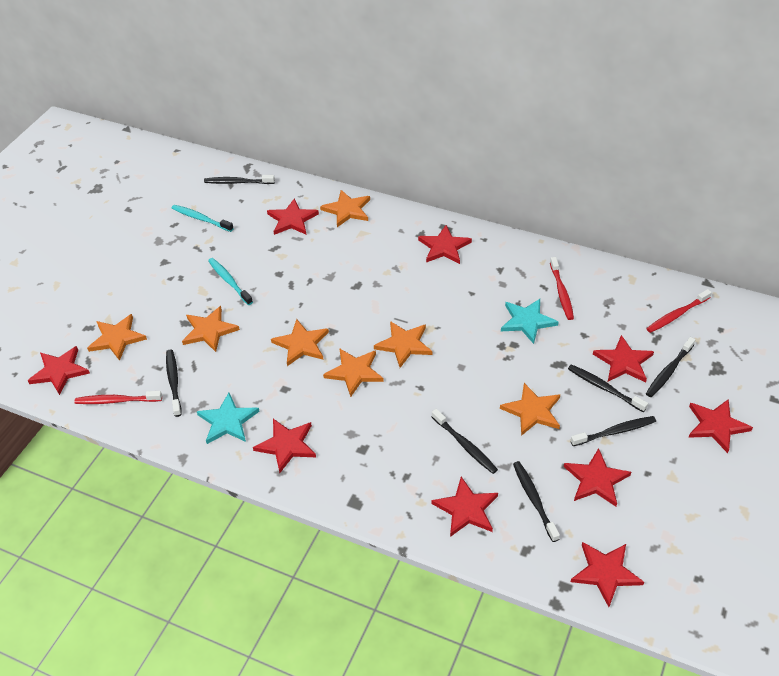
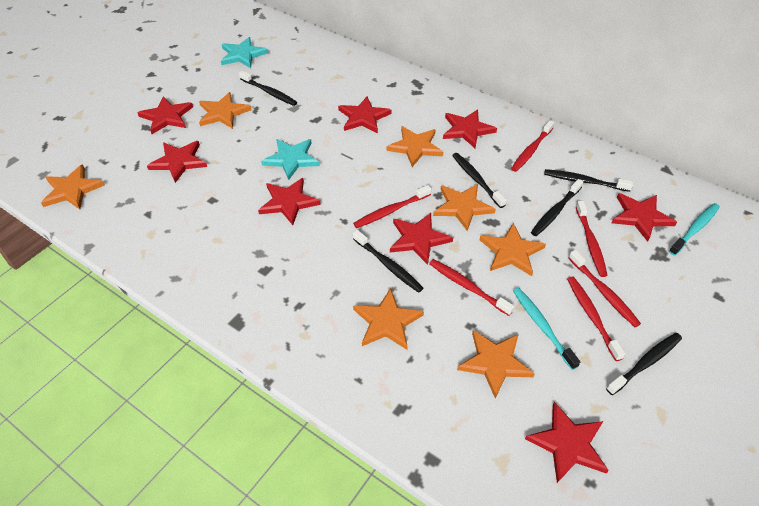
black toothbrush: [166,349,182,417] [204,175,275,184] [432,409,498,474] [513,461,560,542] [568,364,648,412] [570,416,656,446] [646,337,695,397] = 7 -> [239,71,297,106] [353,230,423,293] [452,153,507,208] [531,179,583,236] [544,169,633,192] [606,333,682,395] = 6
red star: [28,346,90,395] [253,419,316,473] [267,198,319,235] [418,225,472,264] [432,477,498,537] [564,448,631,506] [571,542,644,607] [593,335,654,382] [688,399,753,453] = 9 -> [137,96,193,134] [147,141,207,183] [258,178,321,225] [338,96,392,133] [390,213,453,265] [443,110,497,148] [525,402,609,483] [611,193,677,242] = 8
red toothbrush: [75,391,162,404] [550,257,574,320] [646,289,712,333] = 3 -> [353,185,431,228] [429,259,515,316] [511,120,555,172] [567,277,625,361] [569,250,641,327] [576,201,608,277] = 6

